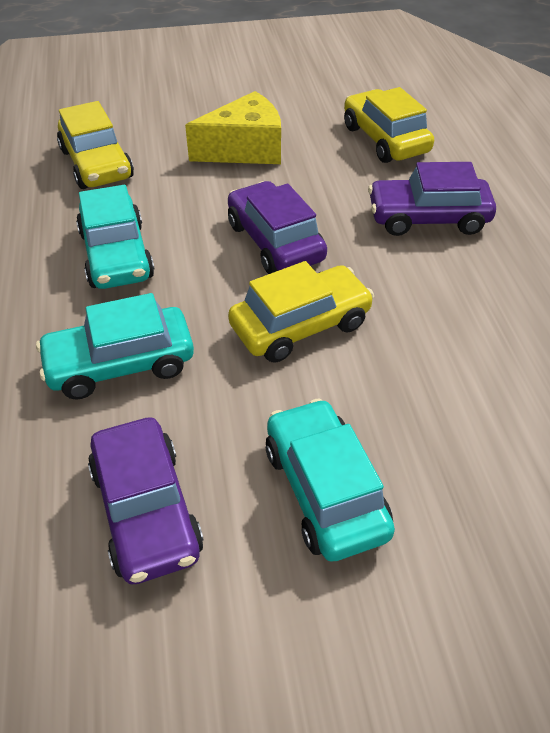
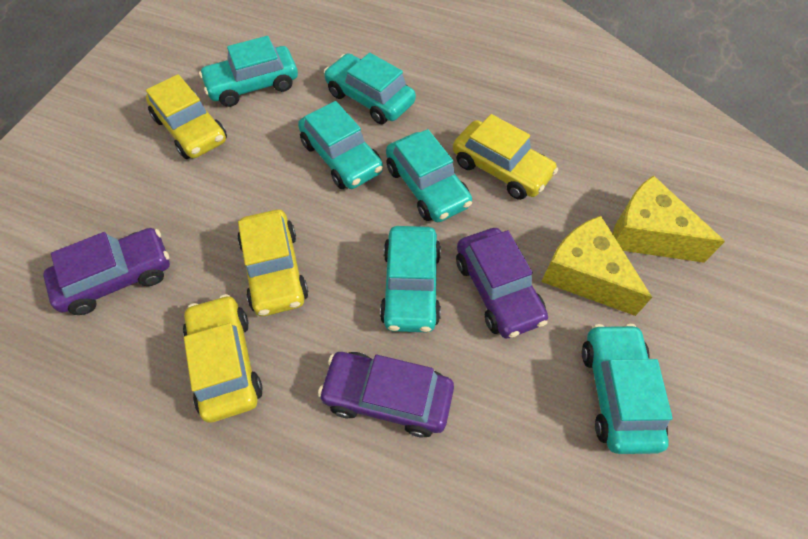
turquoise car: [36,293,194,400] [76,185,154,289] [265,398,395,562] = 3 -> [199,36,298,107] [298,101,383,189] [324,53,416,124] [380,226,441,332] [386,129,472,222] [582,324,673,454] = 6
yellow car: [57,101,134,189] [228,261,374,363] [344,87,434,163] = 3 -> [146,74,227,159] [183,294,263,423] [237,210,308,316] [453,114,558,200] = 4
yellow cheese: [185,91,281,164] = 1 -> [541,216,652,316] [612,175,725,263] = 2

